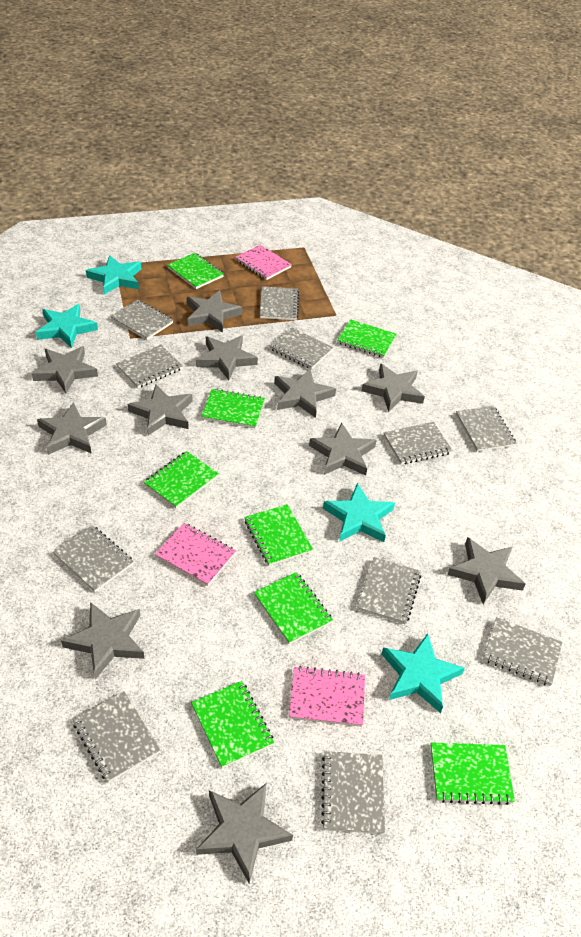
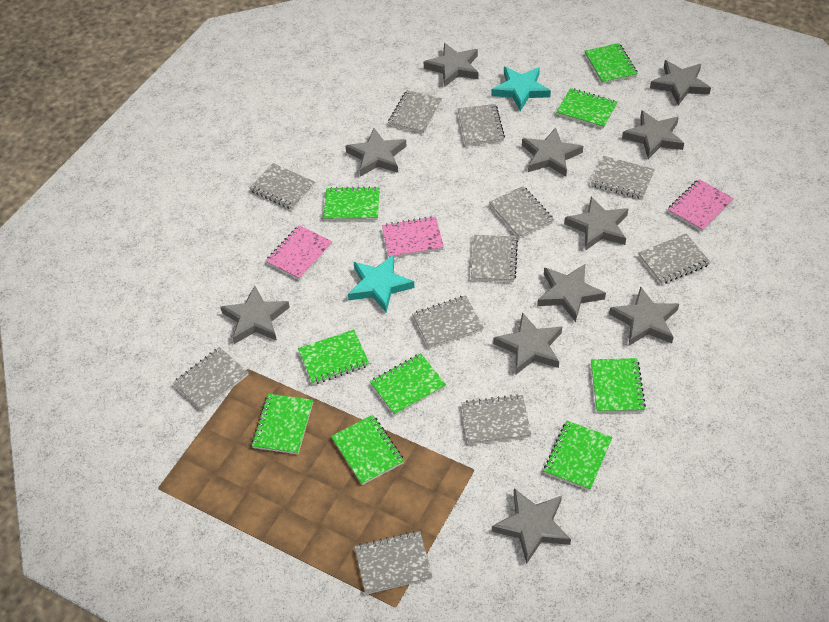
green notebook: [144,451,219,508] [167,253,224,289] [191,681,274,768] [201,388,265,429] [244,504,313,566] [254,572,333,644] [337,319,397,358] [431,742,515,805] = 8 -> [252,394,313,454] [298,330,369,385] [323,187,380,220] [331,415,404,485] [370,353,446,415] [544,421,612,491] [556,88,618,129] [585,43,638,84] [591,358,646,413] = 9
turquoise star: [36,304,98,348] [86,255,142,295] [323,483,395,542] [382,633,465,713] = 4 -> [348,255,415,312] [491,67,551,111] = 2

